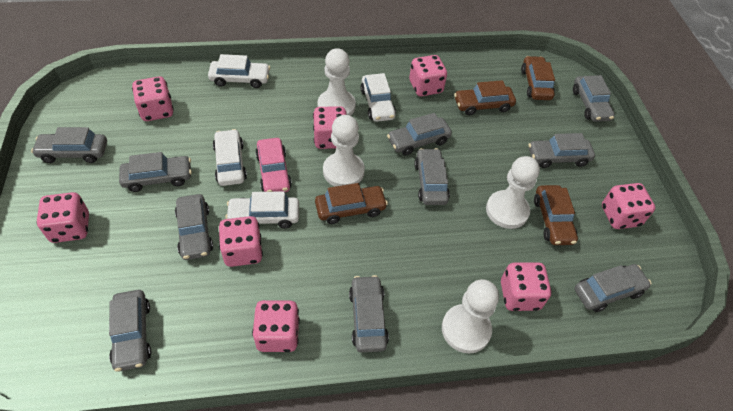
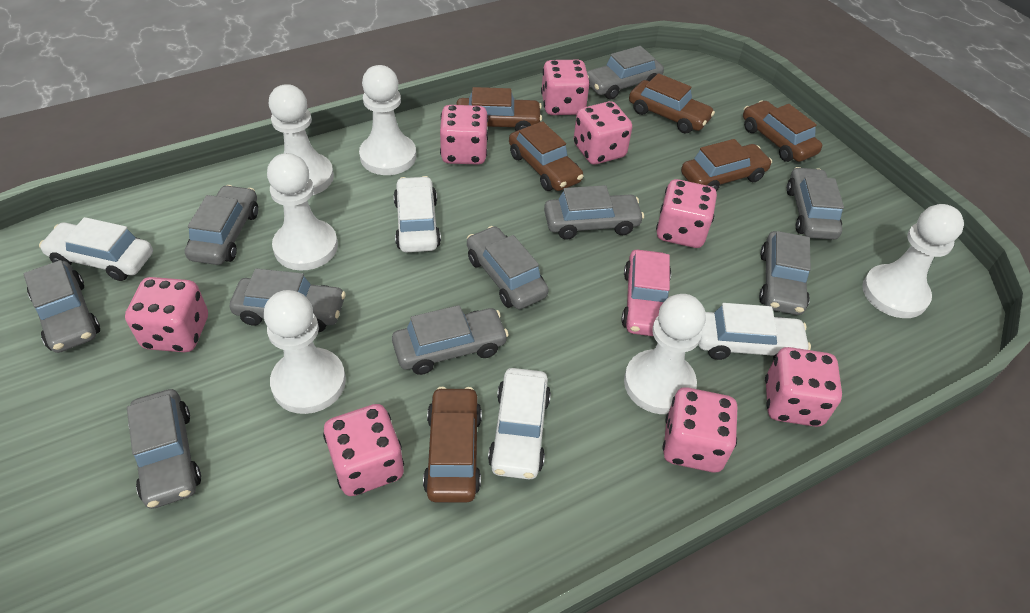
brown car: [315,183,388,224] [454,80,516,115] [521,56,555,100] [534,185,578,245] = 4 -> [423,387,482,502] [456,87,542,131] [509,121,584,191] [629,73,715,134] [681,139,772,191] [743,101,822,162] = 6
white pawn: [317,48,356,116] [323,115,365,187] [442,279,499,353] [486,156,540,229] = 4 -> [264,290,346,414] [267,153,338,270] [269,84,334,195] [359,65,416,175] [624,294,706,414] [862,204,964,318] = 6

